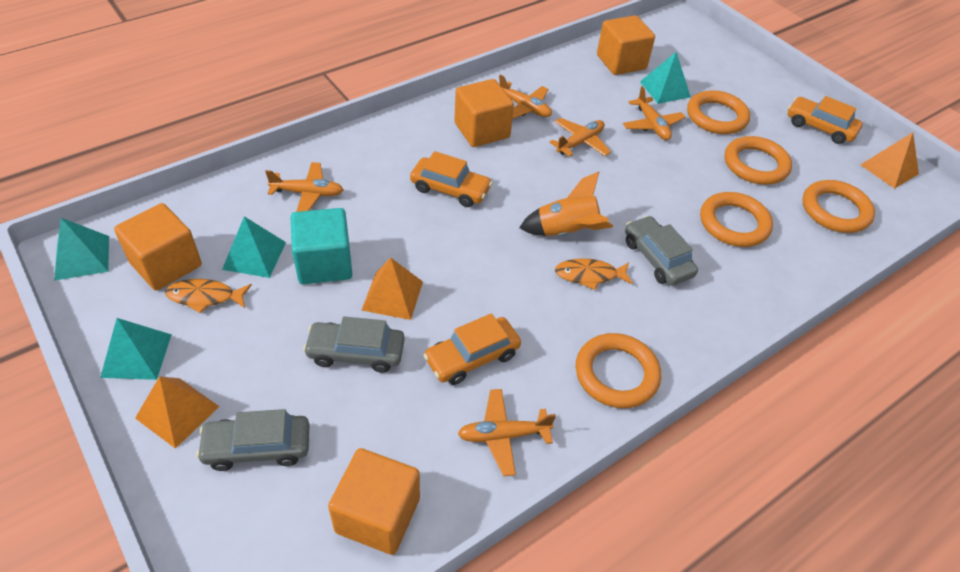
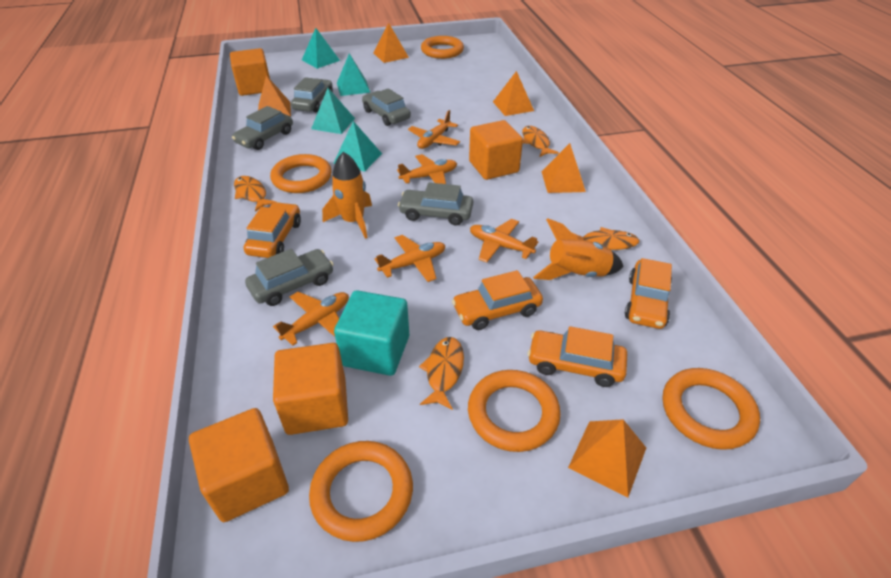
grey car: [196,409,310,471] [303,317,405,373] [625,216,698,286] = 3 -> [232,106,293,150] [245,249,334,306] [291,77,333,112] [362,88,411,126] [398,182,473,225] = 5
orange car: [410,151,493,207] [423,313,521,385] [787,96,863,144] = 3 -> [244,202,301,258] [452,270,543,330] [528,326,627,387] [625,258,672,329] = 4
orange fish: [165,279,252,313] [555,258,633,290] = 2 -> [234,176,276,212] [419,337,464,410] [522,126,559,157] [571,227,639,250] = 4
orange pyramid: [135,376,220,449] [362,258,423,320] [860,132,919,189] = 3 -> [258,75,291,117] [373,23,409,63] [493,71,534,116] [541,143,586,193] [568,419,646,497] = 5
orange rocket: [519,172,613,236] = 1 -> [322,152,372,239] [533,218,624,280] = 2

